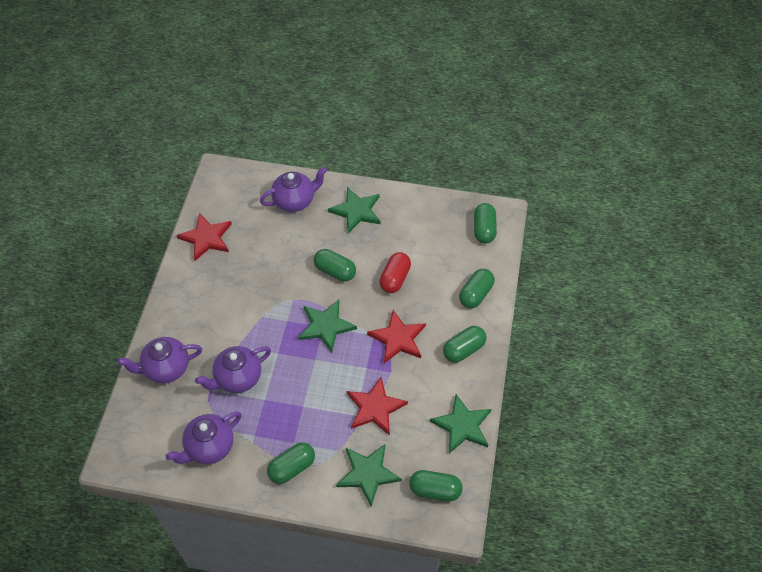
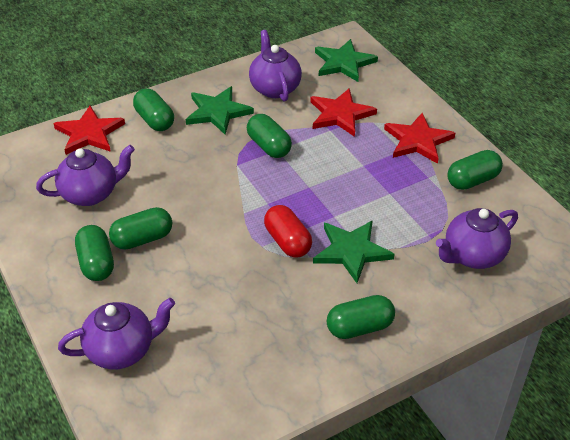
green star: [298,300,357,353] [328,187,380,233] [336,445,402,507] [430,394,491,454] = 4 -> [185,86,254,135] [313,220,395,283] [315,39,378,82] = 3

